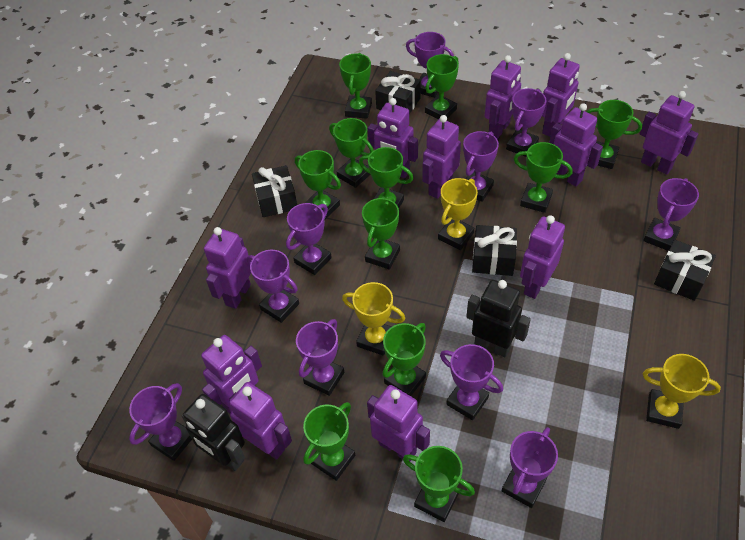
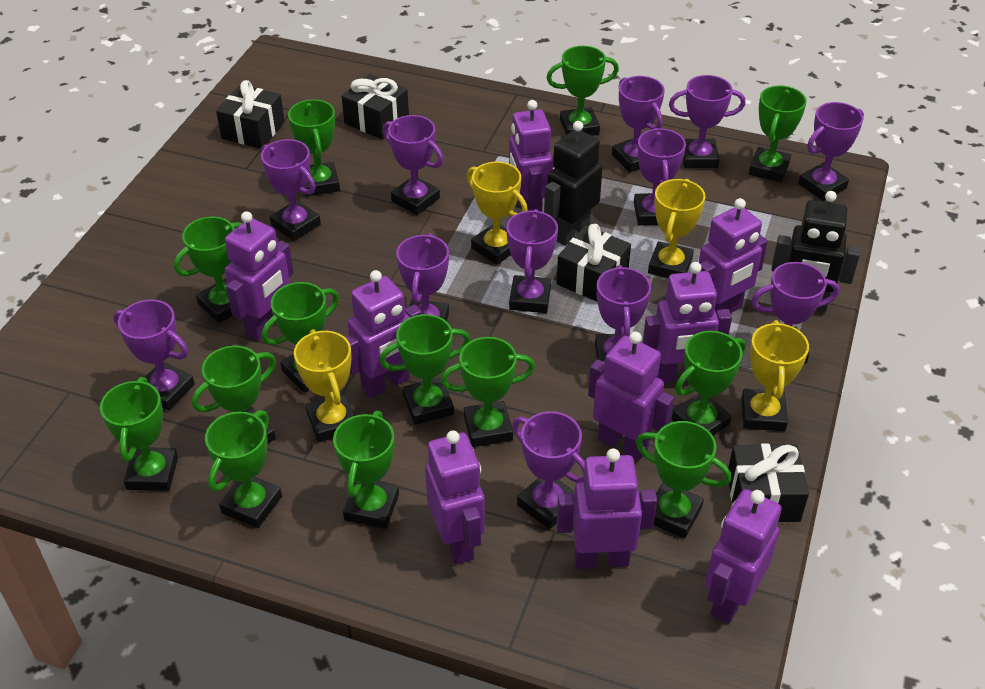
green trophy: [295,150,341,220] [303,402,355,481] [329,118,374,188] [339,53,372,119] [359,147,413,208] [362,197,400,270] [382,323,426,396] [403,446,475,522] [425,54,459,120] [514,142,573,213] [586,100,642,169] = 11 -> [100,377,178,491] [174,217,242,323] [192,345,276,444] [205,410,282,528] [261,282,339,393] [288,99,340,196] [333,411,399,529] [379,314,471,425] [441,337,535,447] [547,46,619,136] [636,421,731,538] [672,331,745,436] [749,85,807,182] = 13
purple robot: [201,335,262,414] [204,227,251,309] [229,382,292,460] [367,385,430,462] [368,98,418,178] [422,115,461,199] [484,55,521,139] [520,215,565,299] [542,53,580,137] [549,103,603,187] [640,91,699,175] = 11 -> [225,211,294,340] [345,270,422,398] [425,430,485,565] [509,100,553,212] [556,448,657,569] [588,331,674,461] [643,262,732,383] [699,198,768,313] [705,489,782,624] = 9
purple trophy: [129,383,192,461] [247,250,299,323] [286,203,332,275] [296,319,344,396] [406,32,454,98] [440,344,503,420] [463,131,499,202] [502,427,558,508] [506,88,546,157] [643,178,699,251] = 10 -> [113,299,195,410] [261,139,321,241] [383,115,443,215] [396,233,449,321] [507,209,558,313] [512,411,585,529] [595,265,651,362] [612,76,665,173] [634,128,686,225] [669,75,746,168] [751,262,839,364] [798,102,864,201] = 12
yellow trophy: [342,282,405,356] [438,178,478,250] [643,354,721,429] = 3 -> [294,329,355,442] [467,162,528,265] [648,179,706,278] [741,320,809,431] = 4

